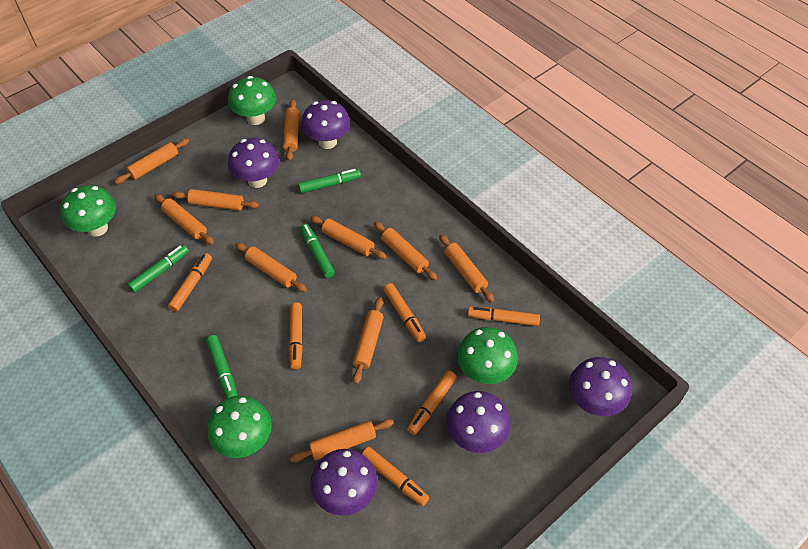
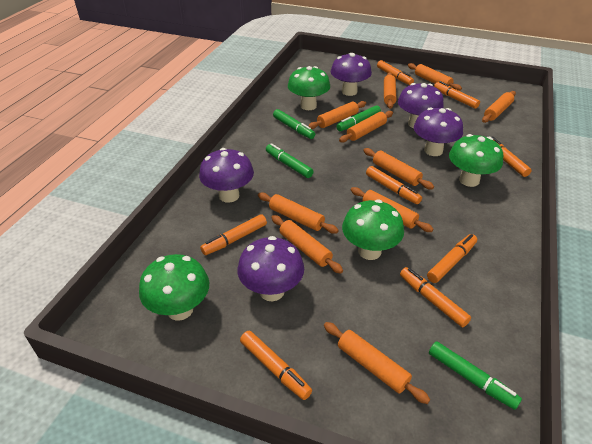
orange marker: [168,253,212,312] [289,303,303,370] [362,447,429,506] [383,283,426,342] [407,370,457,435] [468,307,540,326] = 6 -> [200,214,267,255] [240,331,312,400] [366,166,422,204] [377,60,414,85] [400,267,471,327] [427,234,477,283] [434,81,480,109] [492,136,532,177] = 8

